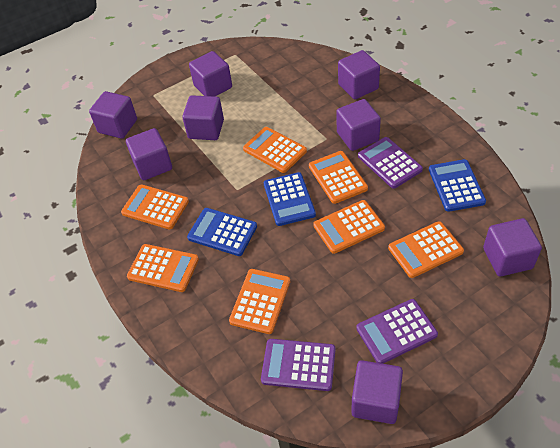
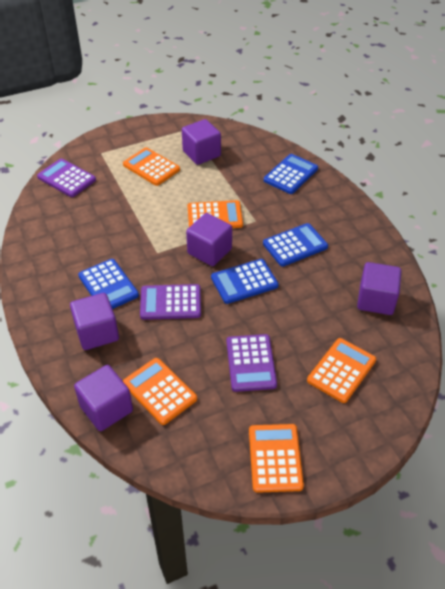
blue calculator: [187,208,257,256] [264,172,316,226] [429,159,486,212] = 3 -> [78,259,139,309] [211,259,279,304] [263,223,328,267] [264,154,318,194] = 4
orange calculator: [121,184,189,230] [127,244,199,292] [229,269,290,334] [243,127,307,173] [309,151,368,204] [313,200,385,254] [388,221,464,278] = 7 -> [123,147,180,186] [123,358,197,425] [187,200,243,228] [249,424,304,493] [307,338,376,403] = 5
purple cube: [89,91,137,139] [126,128,172,180] [182,95,224,140] [189,51,232,97] [336,99,381,151] [338,50,380,99] [351,360,403,424] [483,218,542,276] = 8 -> [70,293,119,350] [74,365,133,431] [182,119,221,165] [186,213,232,266] [357,262,401,315] = 5

